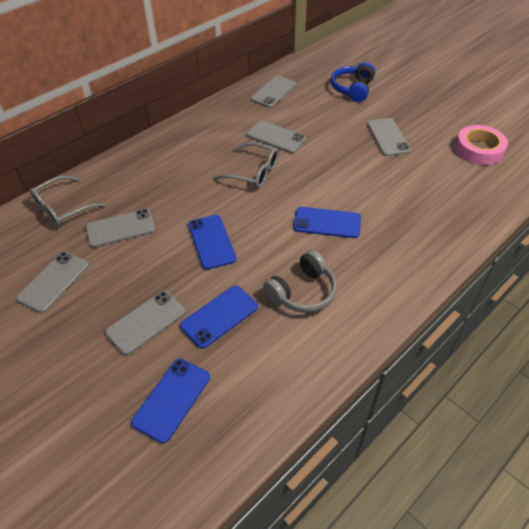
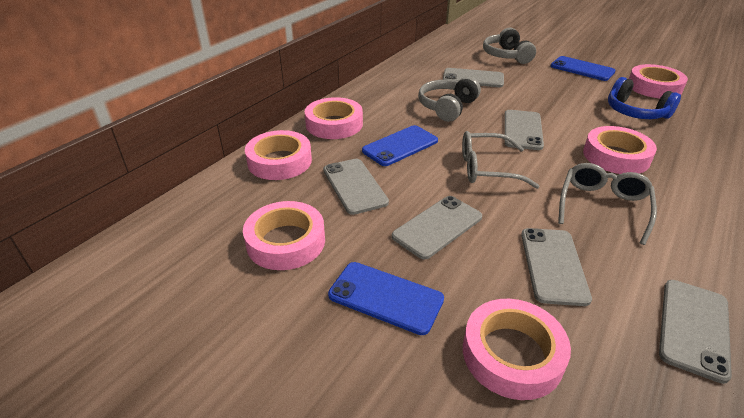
blue phone: [131,358,210,443] [180,285,258,349] [188,215,237,269] [294,207,361,238] = 4 -> [328,262,444,335] [362,125,438,166] [551,56,616,81] = 3
grey headphones: [263,250,337,313] = 1 -> [418,77,481,122] [483,27,536,64] = 2
pink tape: [455,125,508,165] = 1 -> [243,201,325,270] [245,130,312,180] [305,97,363,139] [463,299,571,400] [583,126,657,174] [629,64,688,98] = 6

